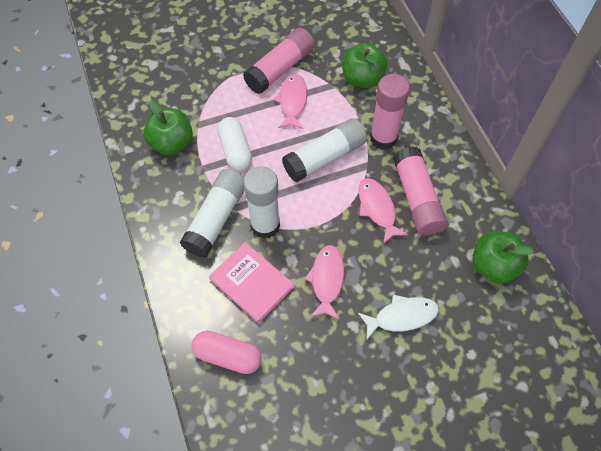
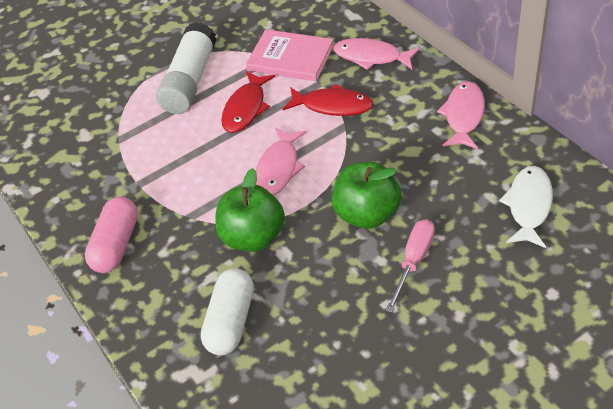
green apple: [143,100,193,155] [342,43,387,88] [473,232,534,284] = 3 -> [215,168,285,252] [332,161,402,229] = 2
pink glue stick: [243,28,315,94] [370,74,410,150] [393,146,447,235] = 3 -> none = 0
pink screwdriver: none = 0 -> [386,219,435,313] = 1
red fish: none = 0 -> [221,71,275,133] [283,84,374,116] = 2
white glue stick: [180,169,244,258] [243,166,280,239] [282,118,367,182] = 3 -> [156,22,217,114] = 1

